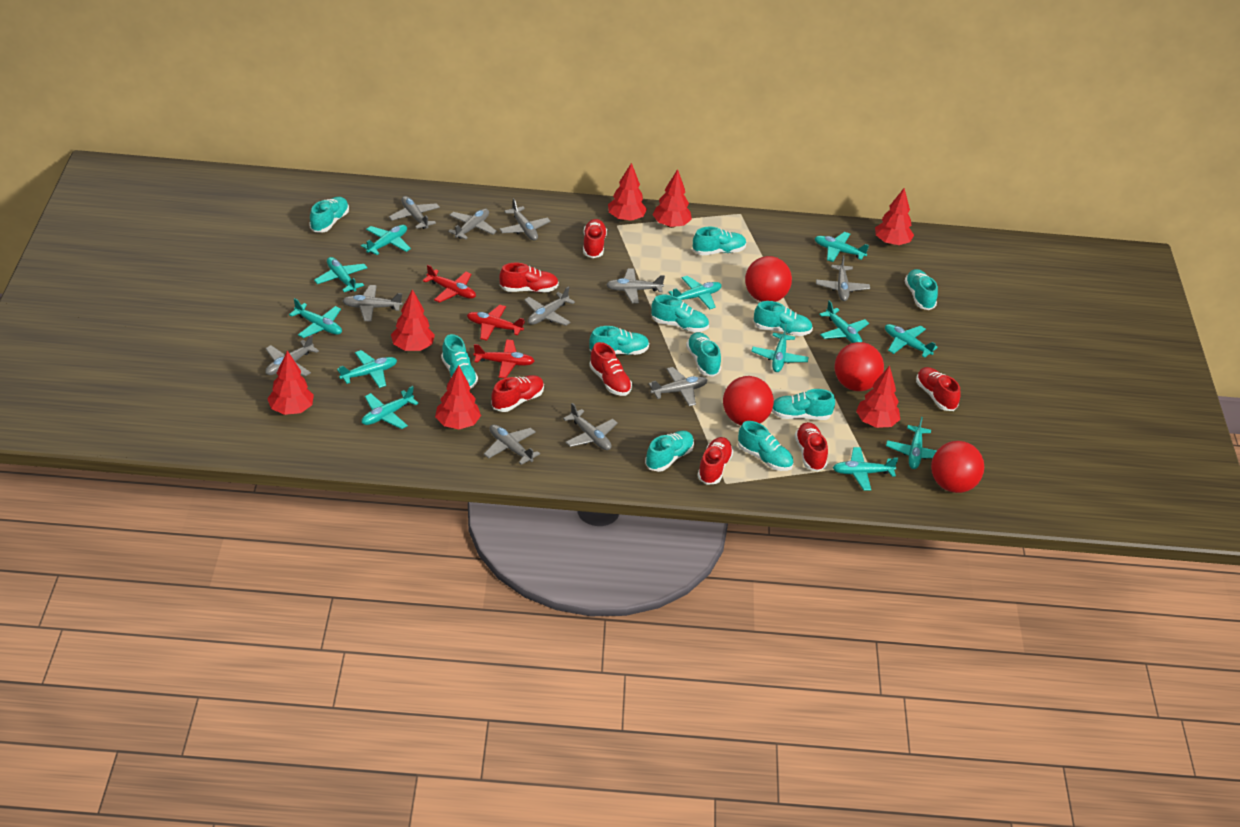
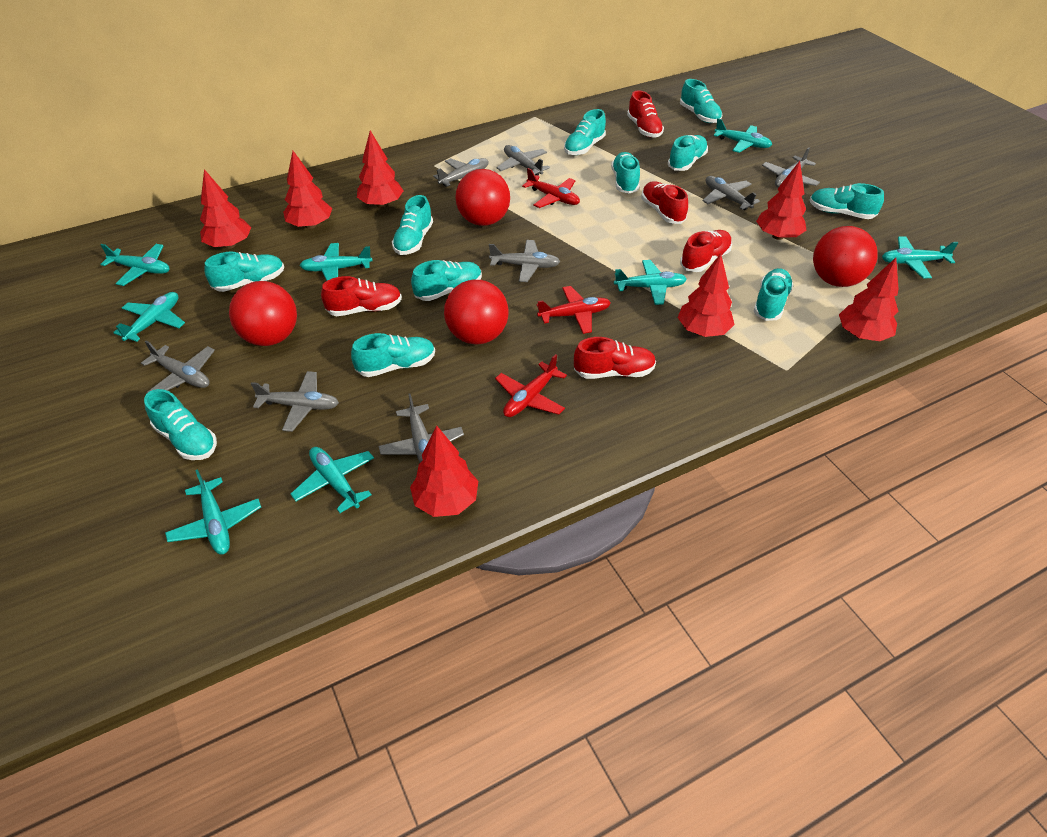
grey plane: [265,335,319,377] [342,285,402,322] [389,196,440,229] [448,209,497,240] [484,424,540,465] [499,198,551,241] [524,286,575,326] [563,403,618,450] [606,269,665,304] [649,367,707,406] [816,256,870,301] = 11 -> [141,341,215,393] [251,371,339,432] [379,394,464,463] [433,158,489,187] [489,240,560,282] [496,145,550,176] [702,176,760,210] [762,147,820,187] = 8
red shoe: [491,375,544,412] [499,262,559,292] [583,219,607,258] [589,342,632,396] [697,437,733,485] [795,422,828,472] [916,367,960,411] = 7 -> [321,276,402,316] [574,337,656,379] [627,90,664,138] [641,181,688,224] [680,230,732,272] = 5
turquoise plane: [289,298,342,338] [314,257,368,292] [337,350,397,388] [361,225,411,255] [362,386,419,429] [668,276,722,309] [751,324,809,372] [814,232,869,262] [819,300,869,343] [833,447,898,491] [885,324,938,358] [886,417,936,469] = 12 -> [100,244,170,286] [113,292,185,342] [165,469,261,555] [291,447,374,513] [300,243,372,281] [614,260,687,305] [714,118,772,153] [882,236,958,279] = 8

